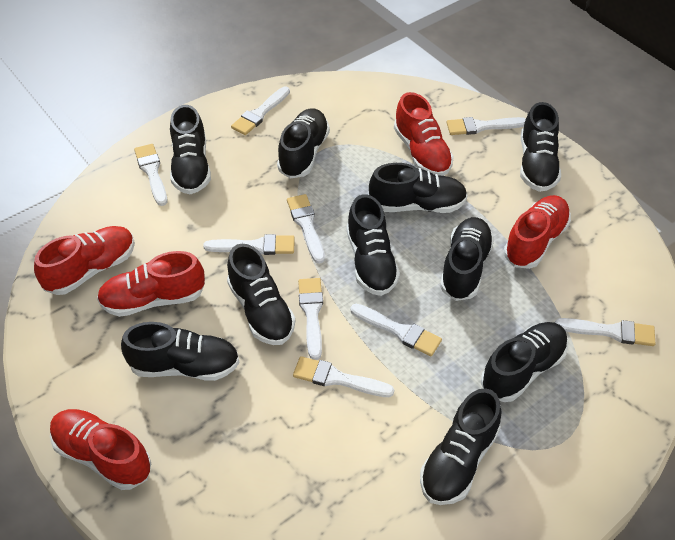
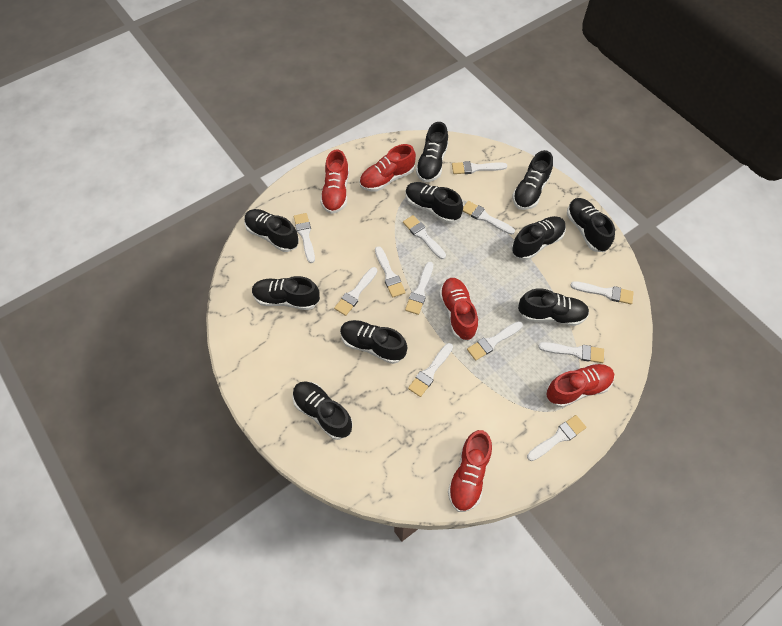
white brush: [134,144,167,206] [203,234,295,255] [231,87,290,135] [287,194,325,264] [293,356,394,397] [298,278,323,360] [350,304,442,356] [446,117,526,135] [555,318,655,346] = 9 -> [294,213,315,263] [334,267,377,316] [375,246,406,298] [403,215,446,259] [405,262,433,315] [408,343,453,397] [452,161,507,174] [463,201,515,235] [467,321,523,361] [527,415,586,461] [538,342,604,363] [570,281,634,304] = 12

